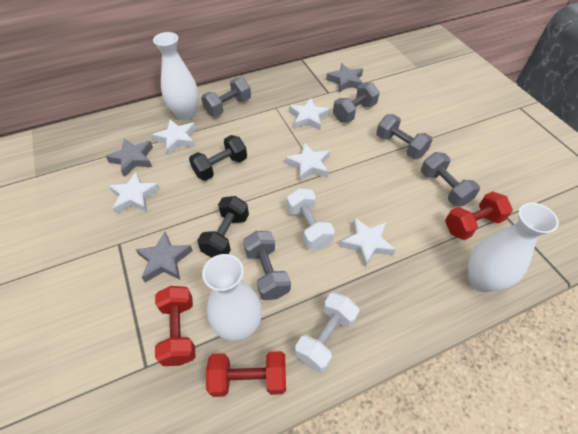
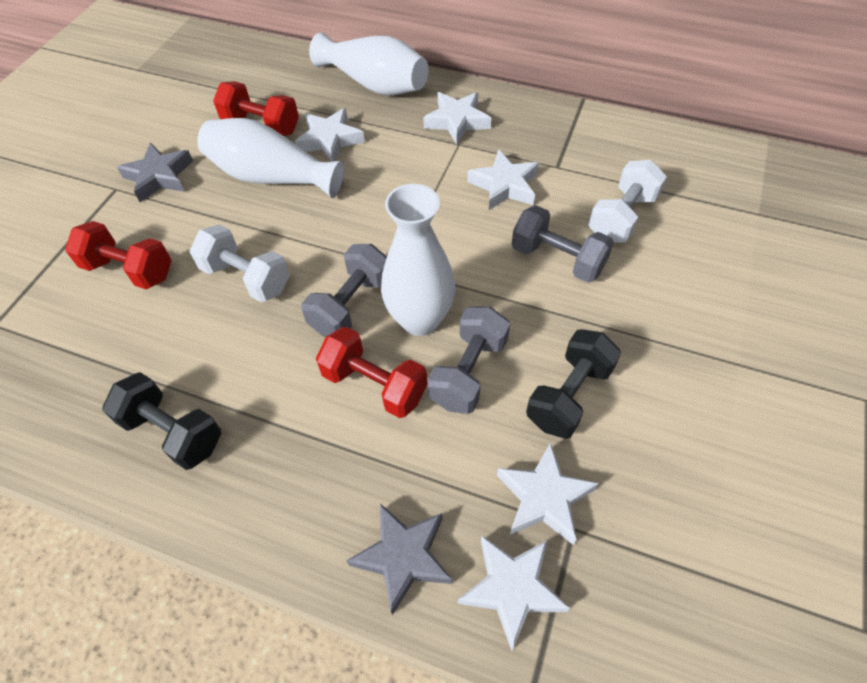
grey dumbbell: [201,77,251,116] [243,231,291,300] [333,82,380,122] [376,114,433,159] [421,152,480,206] = 5 -> [301,244,387,337] [427,307,510,414] [512,205,614,283] = 3
grey star: [106,139,153,177] [135,232,193,283] [326,63,363,92] = 3 -> [117,143,193,202] [347,503,452,615] = 2

